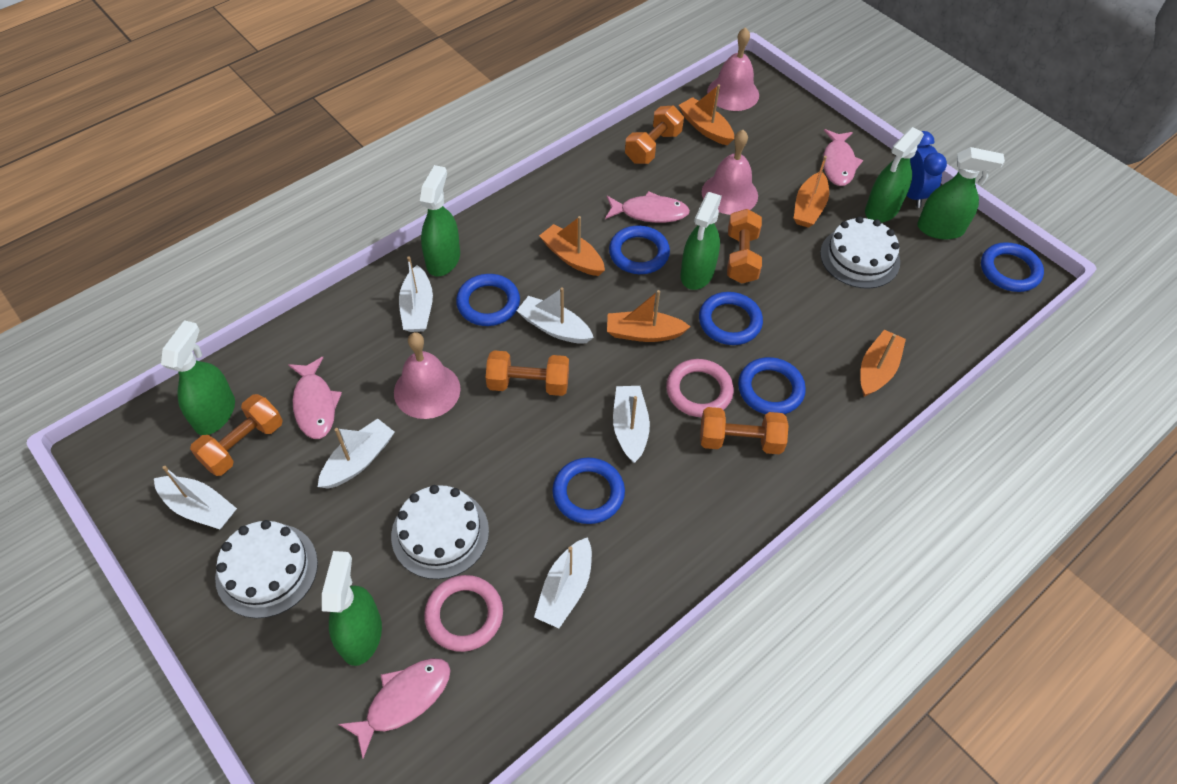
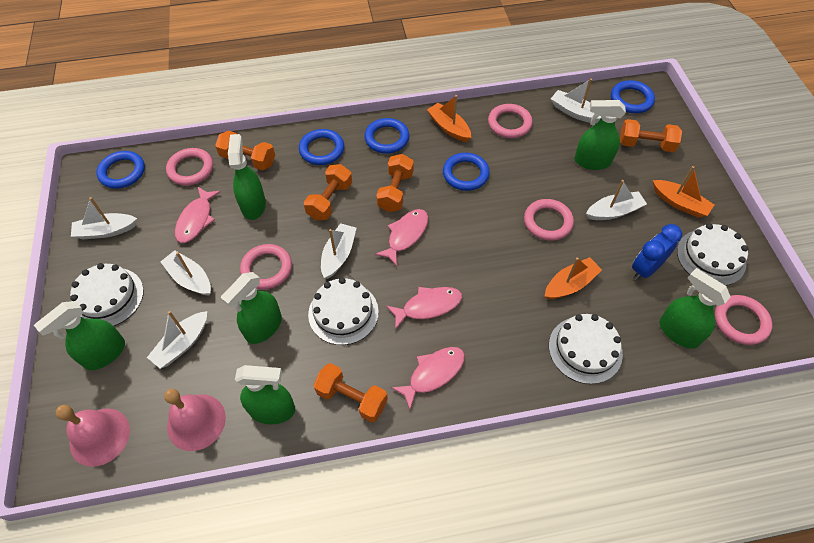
blue ring: [456,274,520,326] [552,458,625,524] [609,226,670,274] [699,292,763,345] [738,357,806,414] [981,242,1044,292] = 6 -> [96,151,145,189] [299,129,344,165] [364,118,409,154] [443,153,490,191] [611,80,655,113] = 5
orange boat: [539,216,605,276] [607,290,691,342] [679,84,734,145] [794,156,829,228] [860,330,906,397] = 5 -> [427,95,471,142] [545,257,602,299] [653,166,714,218] = 3
pink bell: [394,332,461,419] [702,130,758,215] [707,27,759,111] = 3 -> [56,405,130,467] [164,389,226,451] = 2
pink ring: [424,575,503,652] [666,359,734,417] = 2 -> [166,148,213,186] [240,244,292,289] [488,104,532,138] [524,199,574,241] [715,295,772,345] = 5
white cake: [215,520,318,618] [391,485,489,579] [820,216,900,289] = 3 -> [70,263,144,326] [308,278,379,345] [549,314,623,384] [677,223,748,286] = 4

